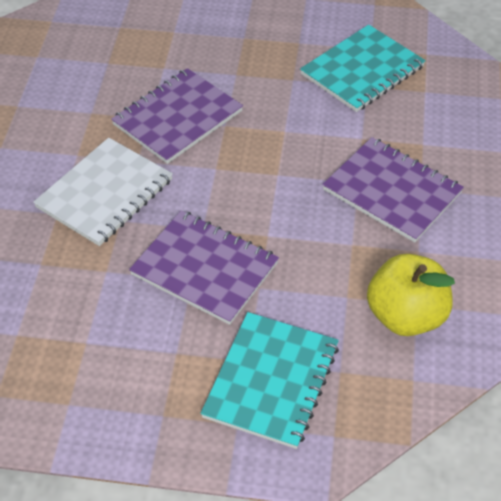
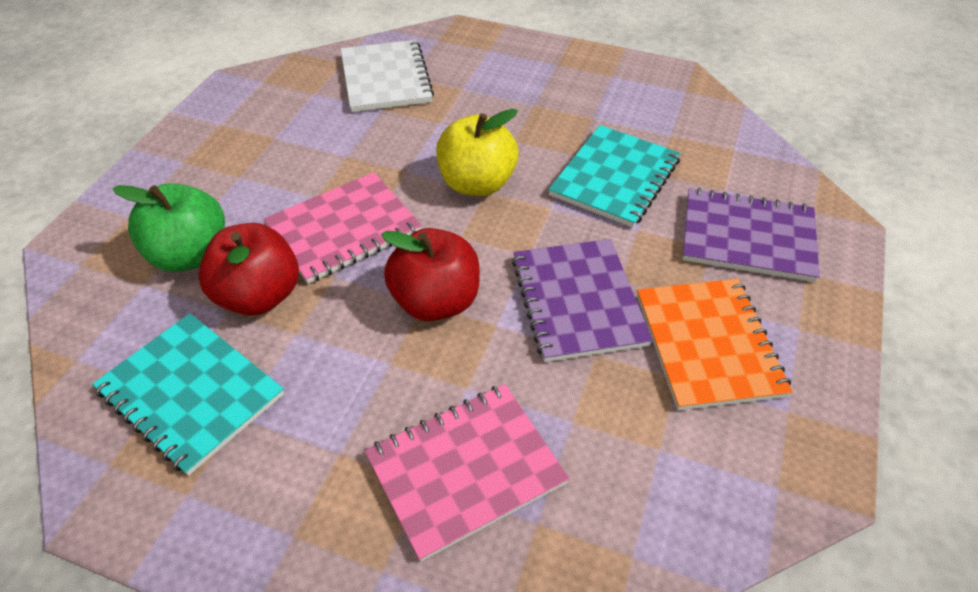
green apple: none = 0 -> [113,183,225,272] = 1
orange notebook: none = 0 -> [637,279,793,411] = 1
pink notebook: none = 0 -> [263,172,422,284] [365,384,569,562] = 2
purple notebook: [111,68,243,164] [129,210,279,325] [322,137,464,243] = 3 -> [512,239,653,362] [682,188,820,282] = 2
red apple: none = 0 -> [198,223,299,316] [381,228,480,321] = 2

